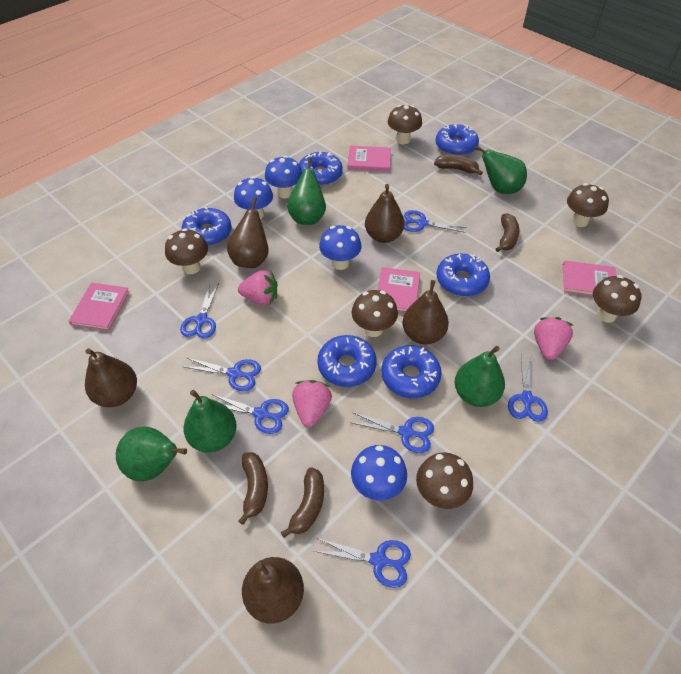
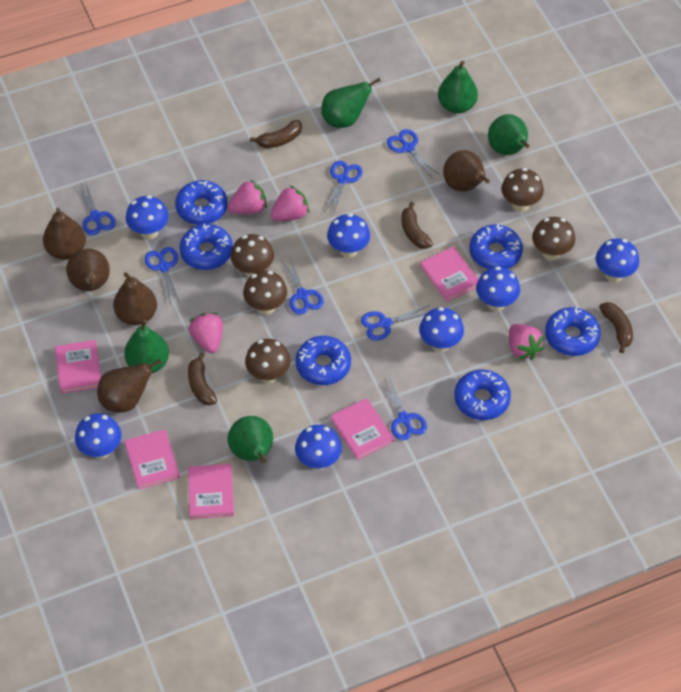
blue mushroom: [234,176,273,219] [265,156,302,198] [319,225,361,270] [351,445,407,501] = 4 -> [75,413,121,459] [126,195,169,240] [295,425,342,470] [327,213,370,258] [419,307,464,352] [476,266,520,311] [596,238,639,282] = 7
brown mushroom: [165,228,208,274] [351,290,398,337] [388,105,422,144] [416,453,473,509] [567,183,609,227] [593,275,641,323] = 6 -> [231,234,274,277] [243,271,287,315] [245,339,291,383] [501,168,544,212] [532,217,575,261] = 5
pink book: [68,283,130,331] [347,146,391,172] [378,267,420,313] [563,261,616,296] = 4 -> [55,340,101,394] [124,429,180,490] [188,464,234,519] [331,398,394,460] [420,247,479,302] = 5
pink strawberry: [238,270,277,305] [292,380,332,427] [534,317,573,360] = 3 -> [189,313,223,353] [228,179,267,214] [271,185,309,221] [509,324,545,360] = 4

